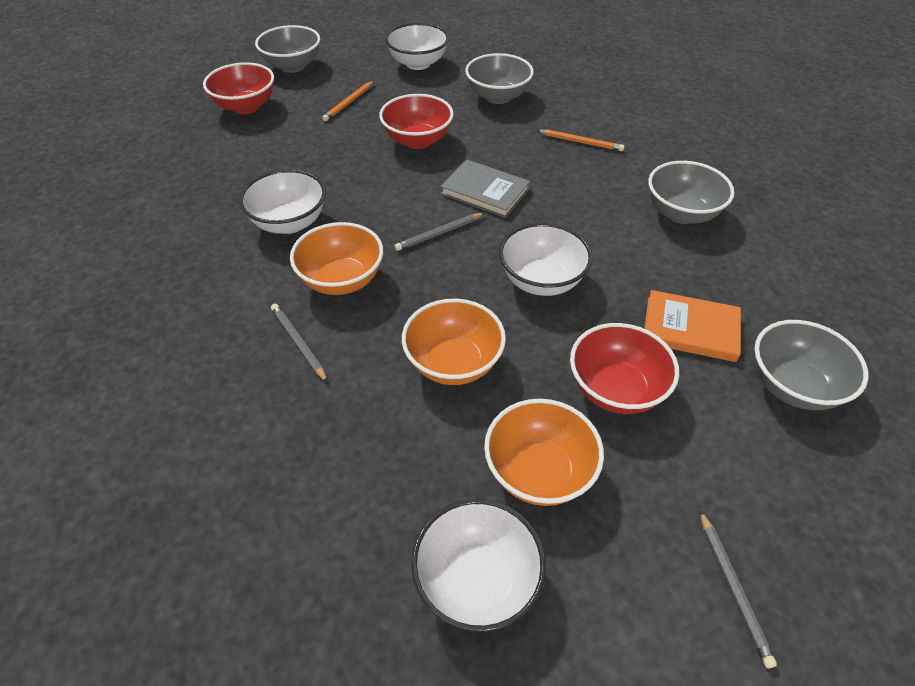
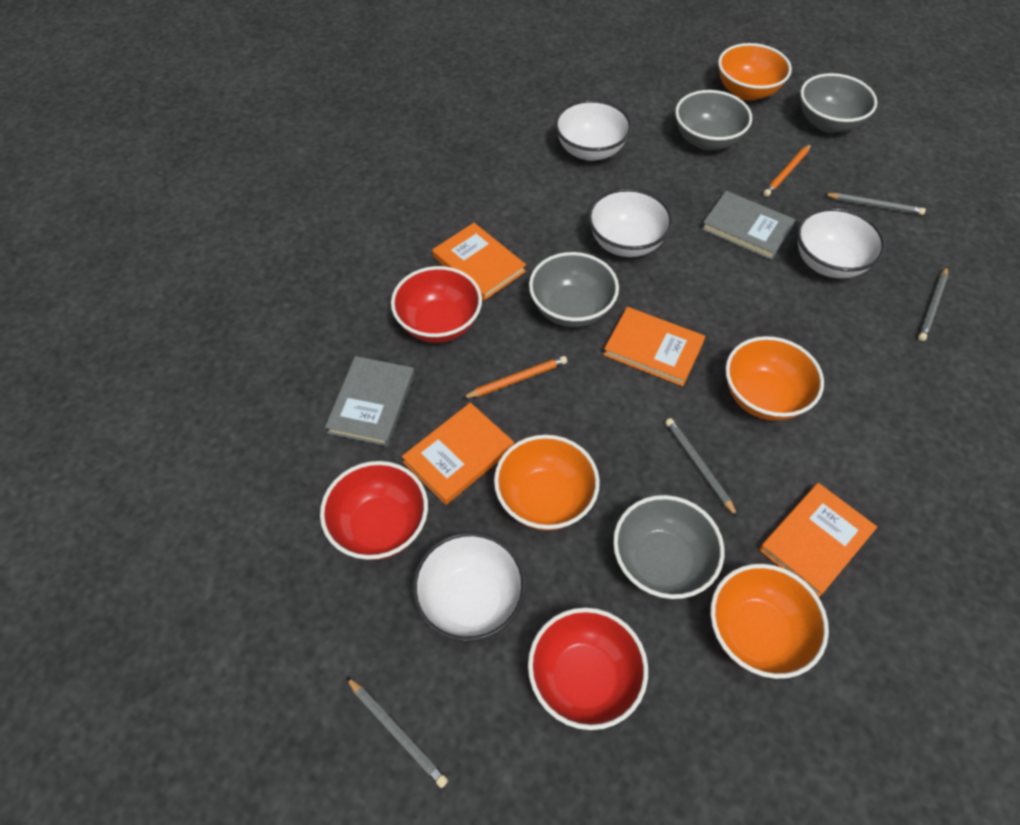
grey book: [441,159,530,218] = 1 -> [325,356,415,446] [701,191,796,260] = 2
grey pencil: [271,304,328,383] [394,213,485,251] [700,510,777,668] = 3 -> [346,677,448,788] [665,418,738,517] [824,193,926,215] [918,267,948,341] = 4
orange book: [644,290,741,362] = 1 -> [402,403,514,505] [432,223,526,300] [603,307,705,386] [759,483,877,597] = 4
orange bowl: [290,222,383,295] [402,299,506,385] [484,399,604,506] = 3 -> [494,435,600,531] [710,564,829,679] [718,43,792,101] [725,336,824,421] = 4

